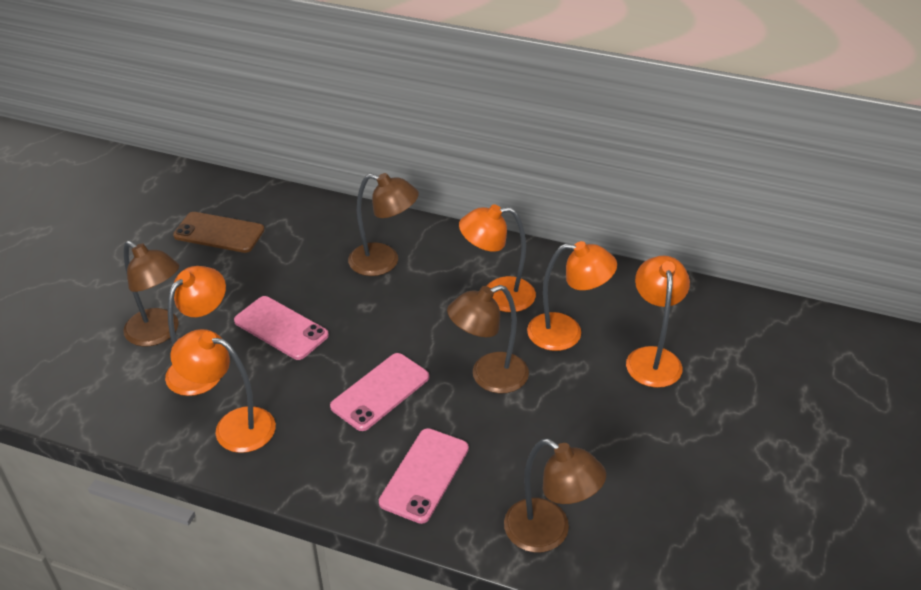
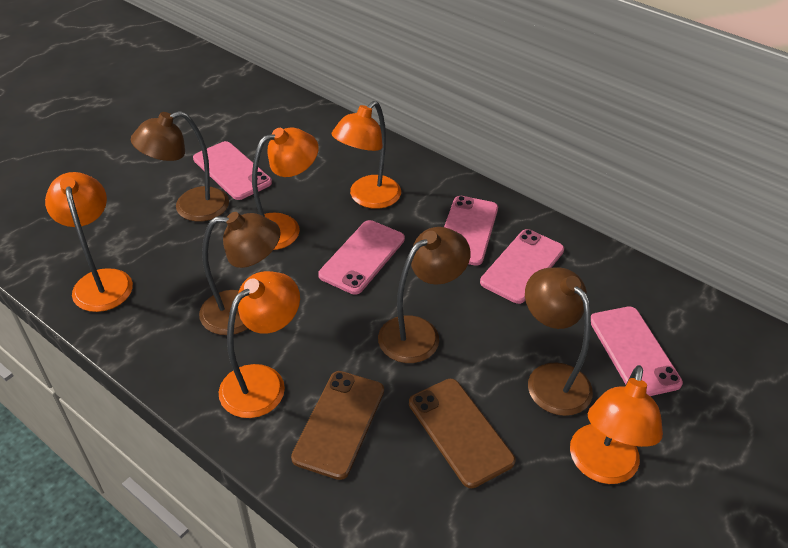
brown phone: [173,212,265,253] = 1 -> [291,371,384,480] [409,379,516,488] = 2
pink phone: [234,296,329,360] [330,353,429,431] [379,428,469,524] = 3 -> [193,141,272,200] [318,220,405,295] [444,196,498,266] [480,229,564,304] [591,307,683,396] = 5

